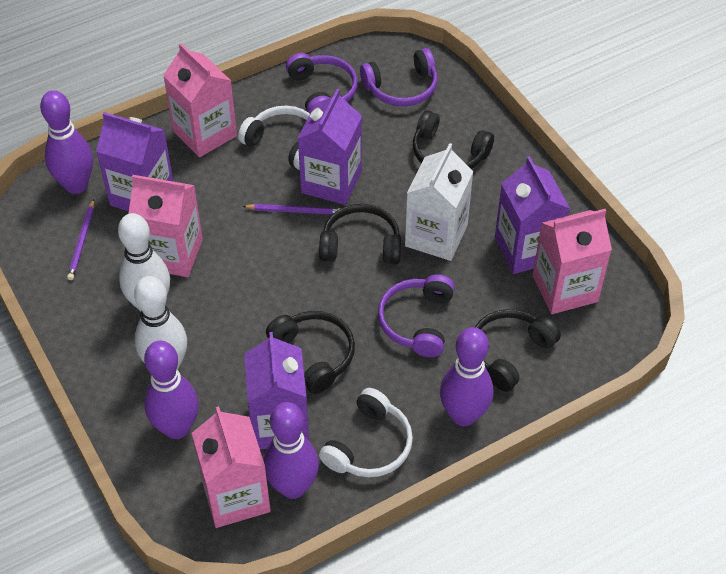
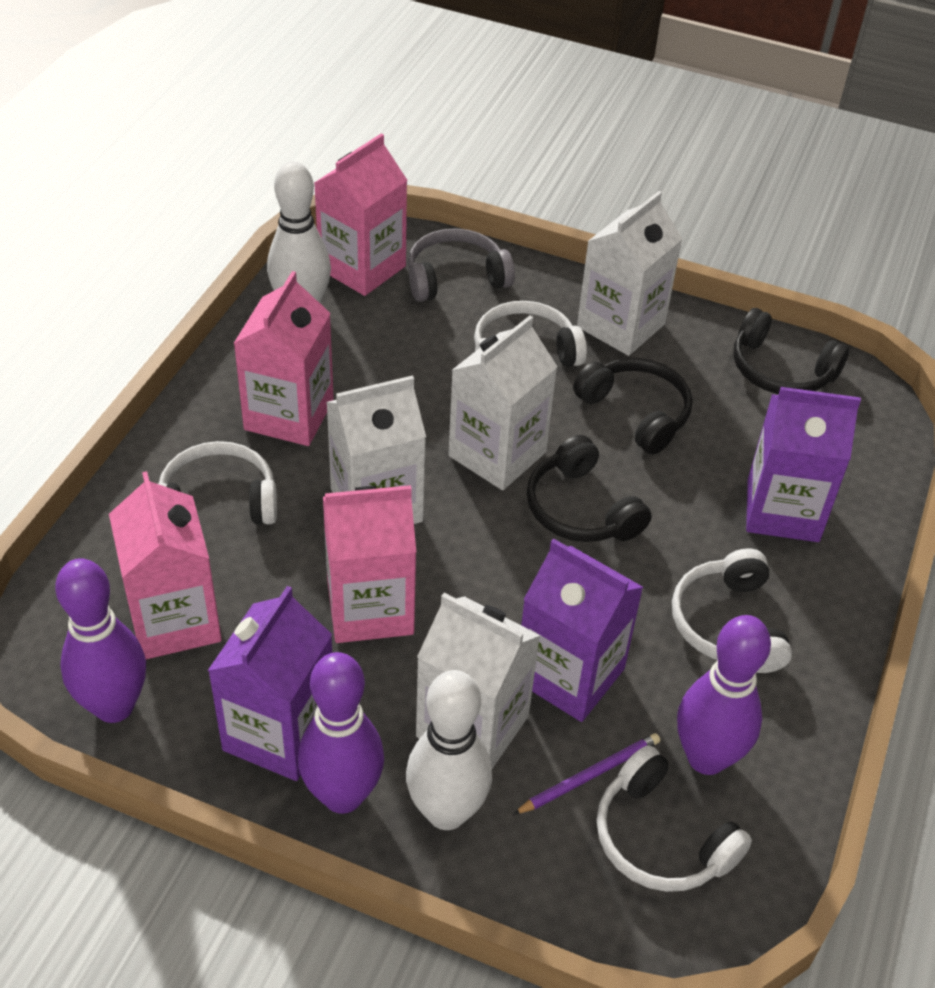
black headphones: [266,311,355,394] [319,204,401,264] [413,110,494,169] [475,309,561,392] = 4 -> [527,435,652,542] [573,358,693,455] [733,308,849,394] = 3
grey headphones: none = 0 -> [407,228,515,302] = 1
purple bowling pin: [40,90,93,194] [144,341,199,439] [264,402,319,499] [440,327,493,426] = 4 -> [55,558,146,723] [298,652,384,814] [677,615,771,775] = 3
purple carton: [96,112,174,211] [244,332,309,449] [298,89,362,205] [495,156,570,274] = 4 -> [208,586,332,781] [521,538,643,722] [746,387,861,542] = 3
purple headphones: [286,53,358,113] [360,48,437,106] [378,274,455,357] = 3 -> none = 0
purple pencil: [67,199,94,280] [242,204,341,214] = 2 -> [513,733,660,815] = 1
white carton: [405,143,474,261] = 1 -> [326,375,426,524] [416,593,541,769] [448,316,558,490] [577,191,683,356] = 4
white headphones: [238,106,310,170] [319,388,413,477] = 2 -> [158,441,277,525] [474,301,587,367] [597,745,752,892] [672,548,792,673] = 4

